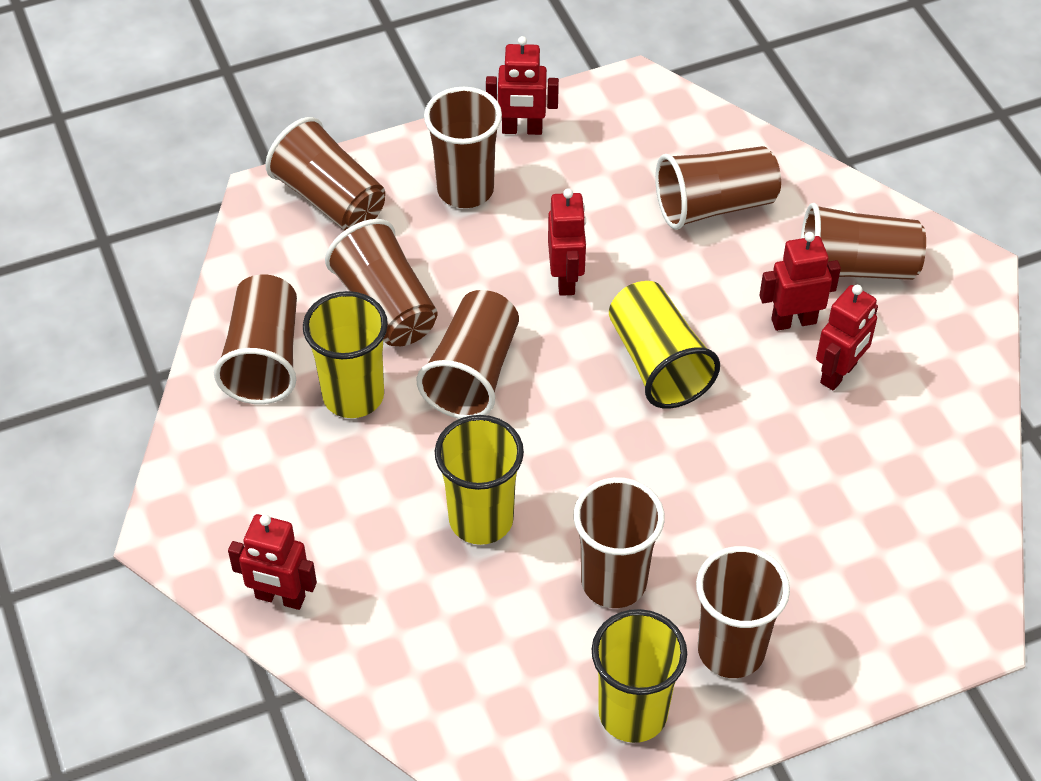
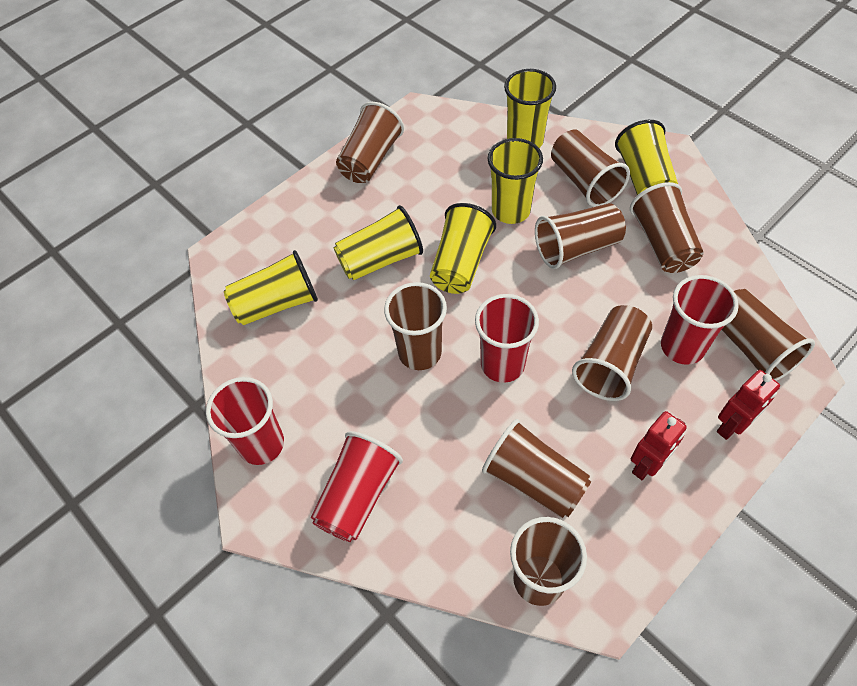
red cup: none = 0 -> [206,377,284,465] [311,431,403,542] [475,294,539,383] [661,275,739,365] = 4
red robot: [228,514,317,610] [486,36,559,135] [548,189,586,296] [759,232,841,331] [816,285,878,391] = 5 -> [631,411,687,480] [717,370,780,440] = 2
yellow cup: [303,291,388,418] [435,415,524,545] [592,609,687,743] [609,281,720,408] = 4 -> [224,250,318,325] [333,205,423,280] [430,203,496,294] [488,138,543,224] [504,69,556,148] [615,120,678,195] = 6

